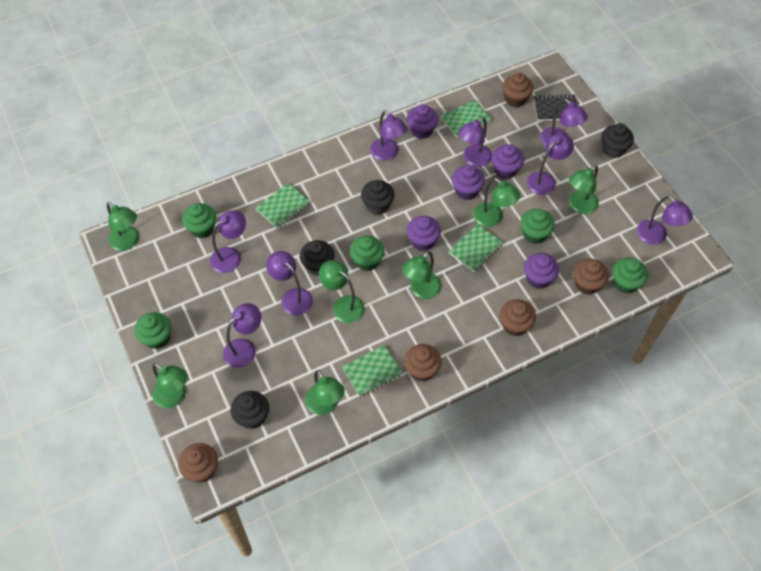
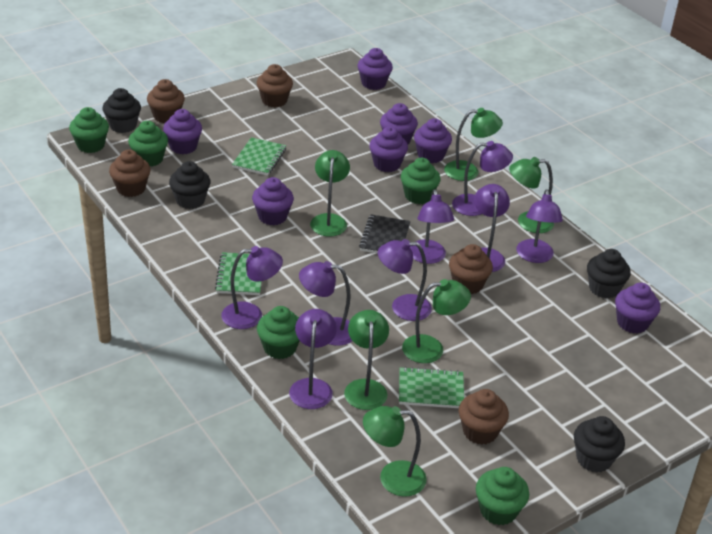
green lamp: [107,202,139,251] [152,363,188,408] [305,370,345,415] [319,260,365,323] [402,251,441,299] [473,178,521,227] [569,165,598,214] = 7 -> [310,150,350,236] [344,310,389,410] [363,406,427,497] [402,279,471,363] [444,108,503,181] [509,157,554,233] = 6
green notebook: [256,183,310,229] [342,345,403,397] [440,99,492,138] [448,224,503,272] = 4 -> [215,252,262,295] [232,137,286,176] [399,367,464,408] = 3
purple cupcake: [407,104,438,139] [407,216,441,251] [452,165,485,200] [491,144,524,179] [524,253,559,289] = 5 -> [163,109,202,154] [252,177,294,225] [357,48,393,90] [369,127,408,172] [380,103,418,144] [414,118,452,163] [615,283,660,334] = 7

